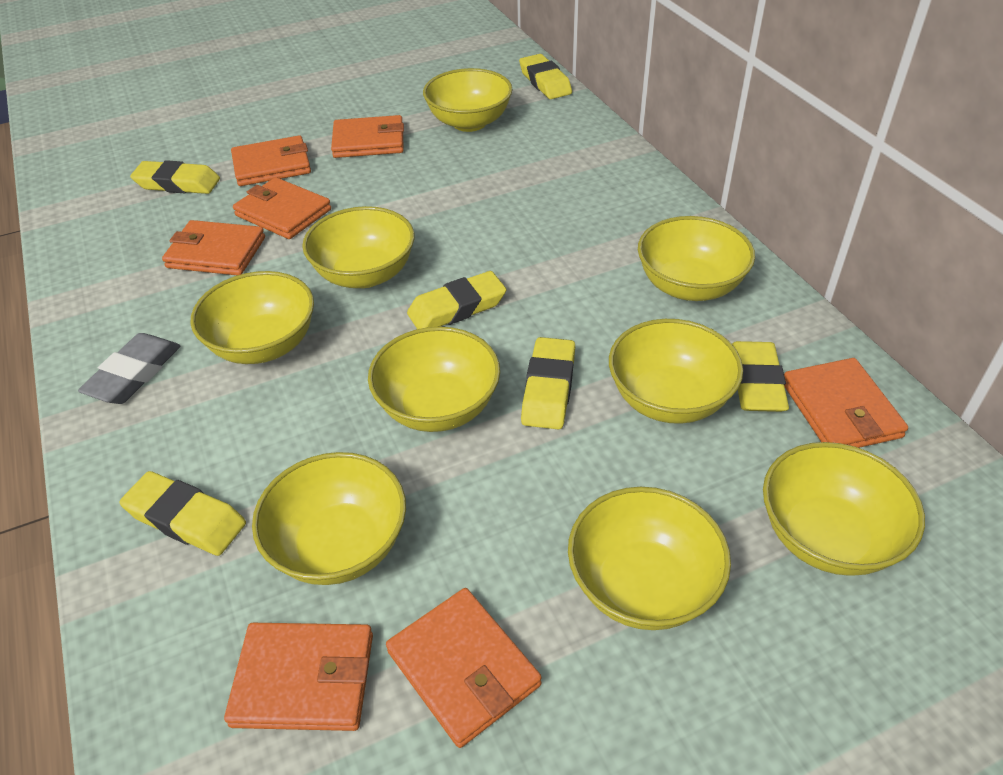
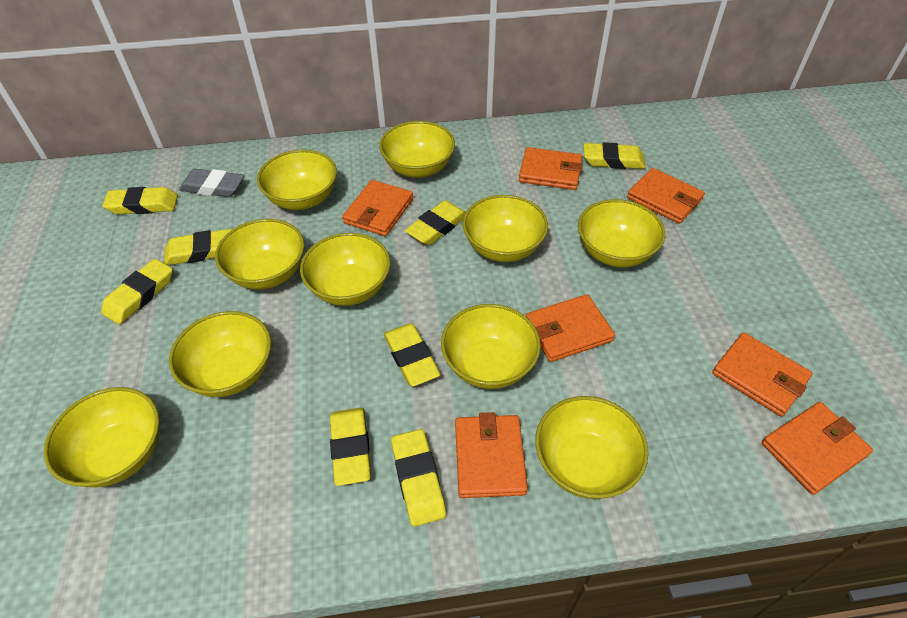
yellow bowl: [190,271,314,364] [252,452,406,585] [302,206,414,288] [368,327,500,432] [423,68,513,132] [568,487,731,630] [609,319,743,424] [638,216,755,301] [763,442,925,576] = 9 -> [44,387,160,488] [169,311,271,397] [215,219,304,289] [257,150,337,210] [300,233,390,306] [379,121,455,178] [441,304,541,389] [463,195,548,262] [536,396,648,499] [578,199,665,267] = 10
yellow eraser: [119,471,246,556] [130,160,220,194] [407,271,507,329] [519,54,572,99] [521,337,575,430] [732,341,789,412] = 6 -> [101,259,172,325] [102,187,178,214] [164,229,232,265] [330,408,371,486] [384,323,441,387] [391,429,446,527] [405,200,466,245] [584,142,646,169] = 8

